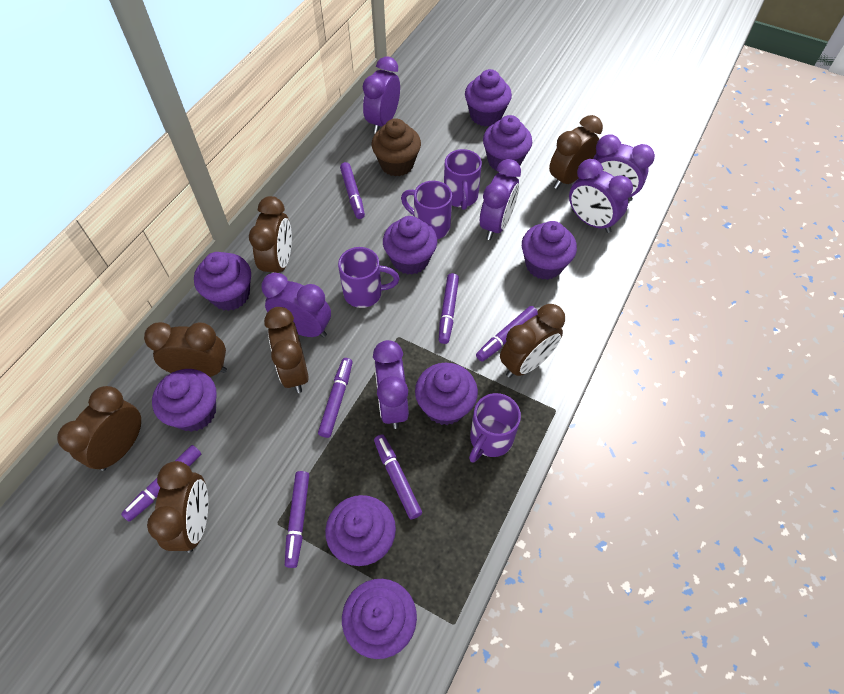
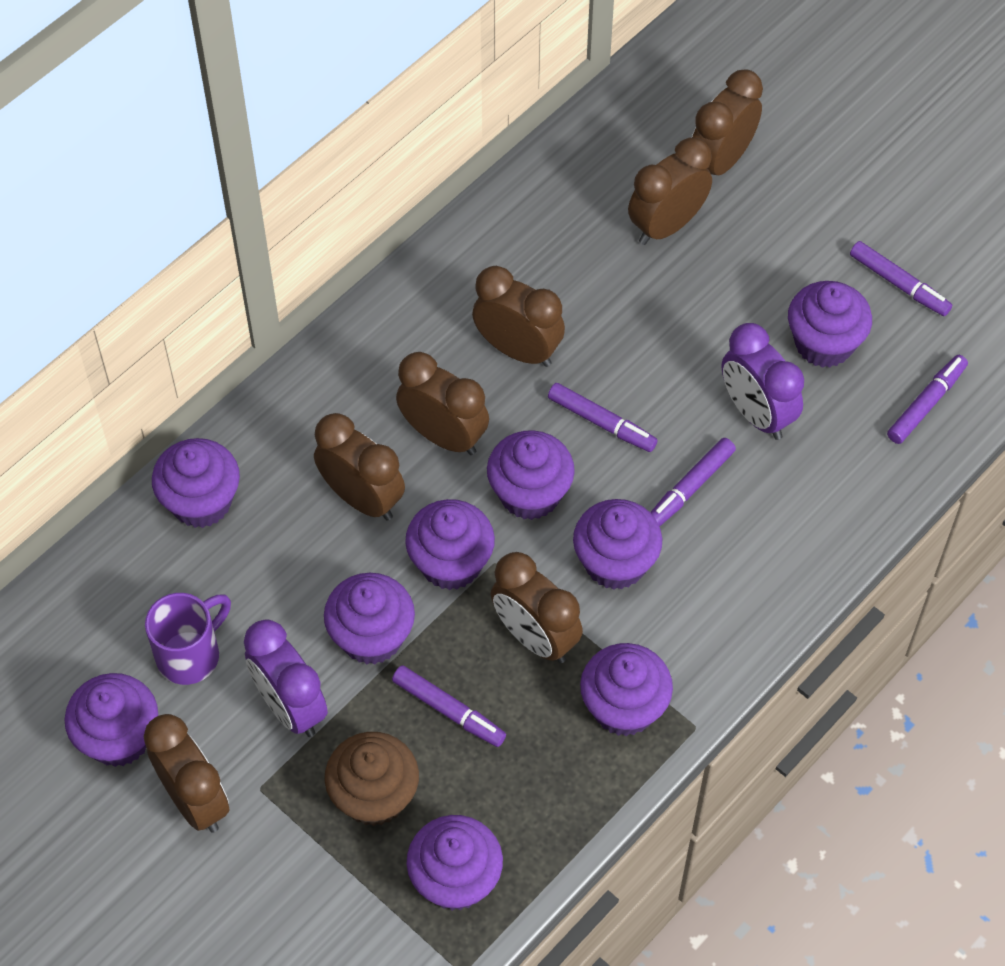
purple clock: [261,272,331,338] [363,56,400,134] [373,340,409,429] [480,159,521,240] [569,159,633,233] [593,134,655,201] = 6 -> [244,620,328,737] [721,323,804,440] = 2
purple marker: [121,445,201,522] [285,471,309,568] [318,358,353,438] [340,162,365,219] [374,434,422,519] [439,273,459,344] [476,306,538,362] = 7 -> [392,665,506,747] [548,383,658,452] [650,438,736,527] [850,241,952,316] [887,355,968,444] = 5
purple mug: [338,247,399,308] [401,181,452,239] [444,149,482,210] [469,393,521,463] = 4 -> [145,593,231,685] = 1

